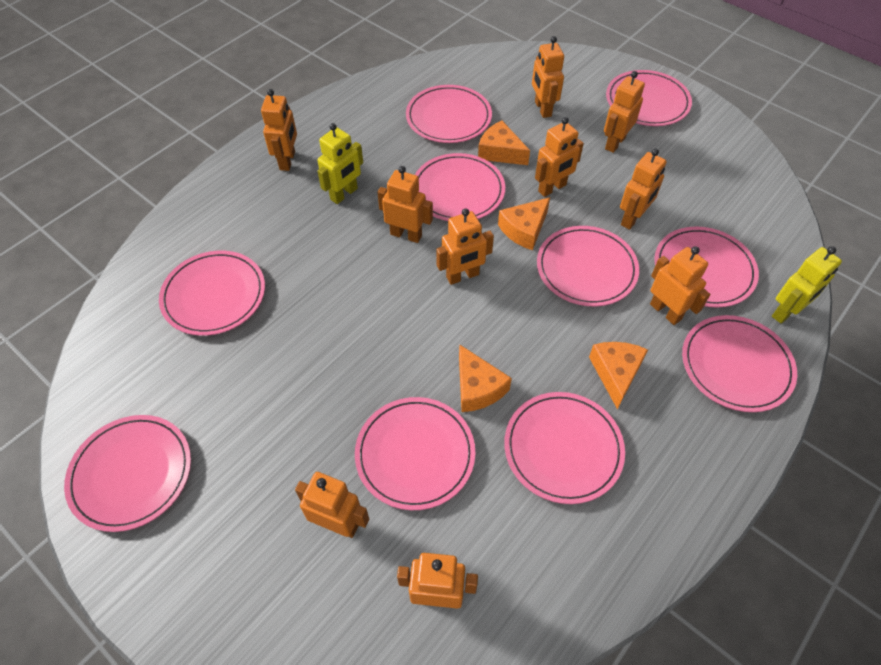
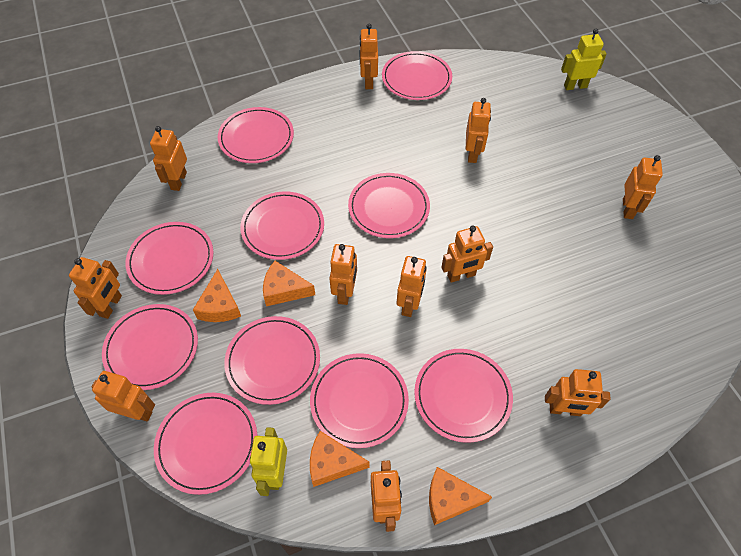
orange robot: [261,89,297,171] [295,472,369,538] [377,166,433,243] [397,553,478,609] [436,208,494,285] [532,36,564,118] [535,117,584,197] [604,71,645,153] [620,149,667,230] [650,246,710,325] = 10 -> [69,257,122,319] [92,371,155,422] [150,126,187,191] [329,244,357,305] [360,24,378,89] [371,460,402,532] [397,256,427,317] [441,226,493,283] [466,98,491,163] [545,369,611,416] [623,155,663,219] = 11

